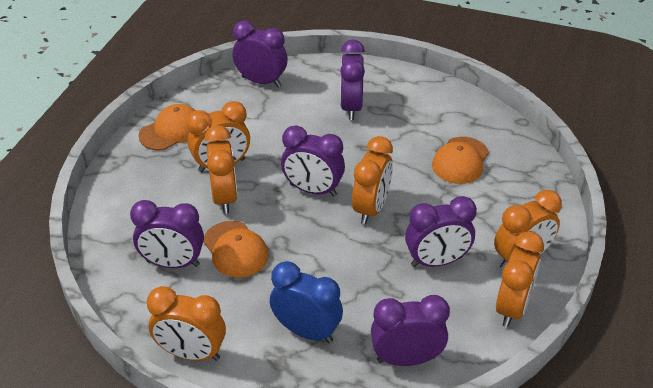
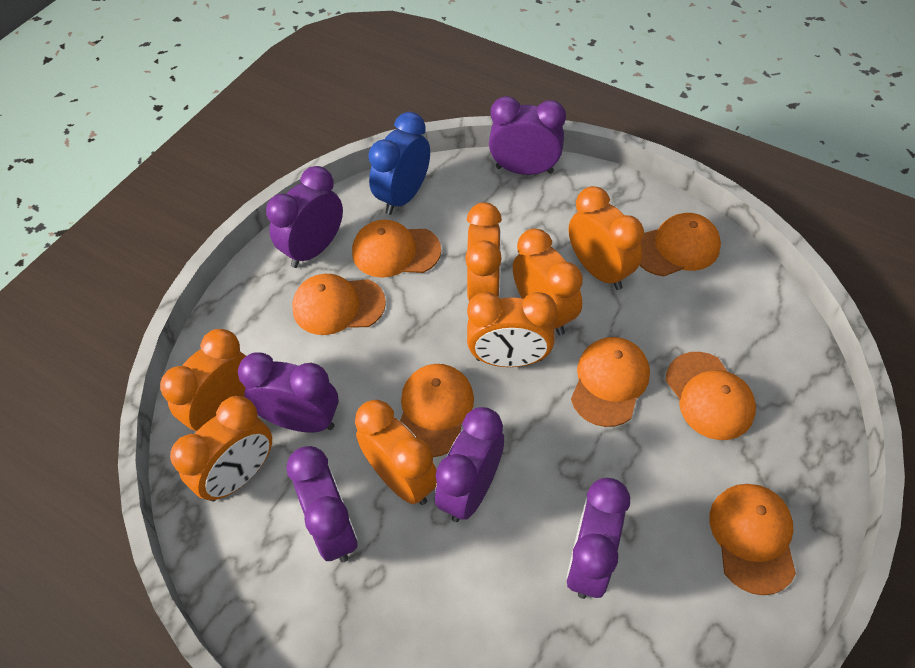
orange cap: [138,104,196,150] [203,221,269,278] [432,137,489,184] = 3 -> [292,274,386,335] [352,220,441,278] [400,364,474,457] [571,337,650,427] [640,213,721,276] [666,352,756,440] [709,484,796,595] = 7
orange clock: [147,286,226,361] [186,101,250,172] [204,125,237,214] [352,136,393,225] [494,190,562,269] [496,231,544,327] = 6 -> [160,329,246,431] [170,396,272,501] [355,400,437,505] [465,202,502,302] [467,292,557,367] [513,228,583,335] [569,186,644,290] = 7

